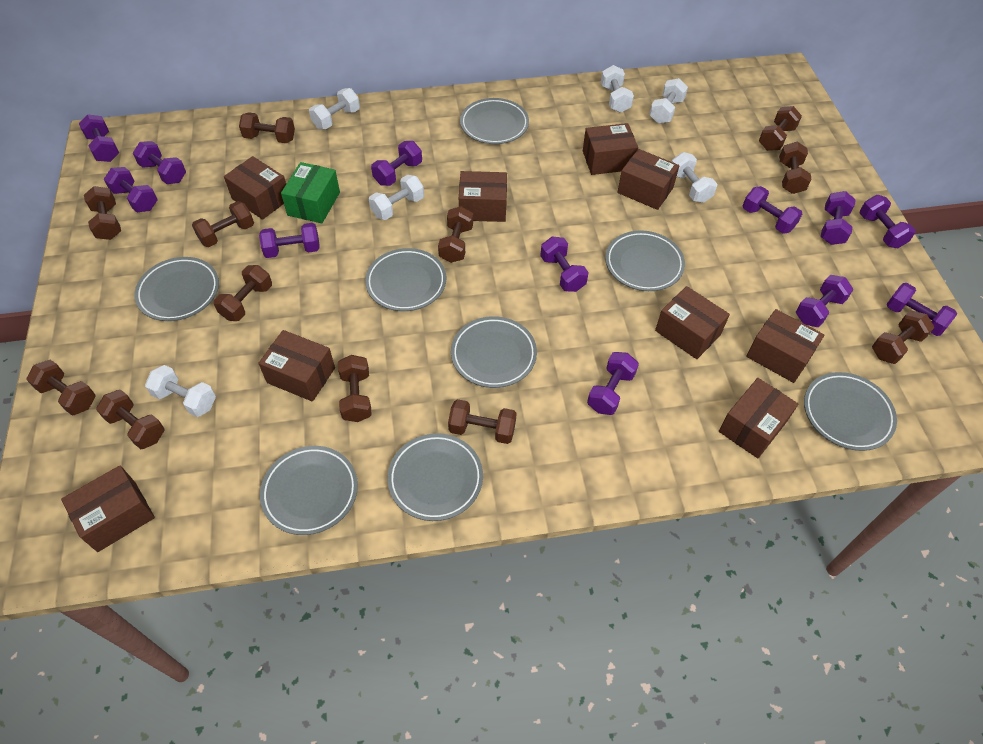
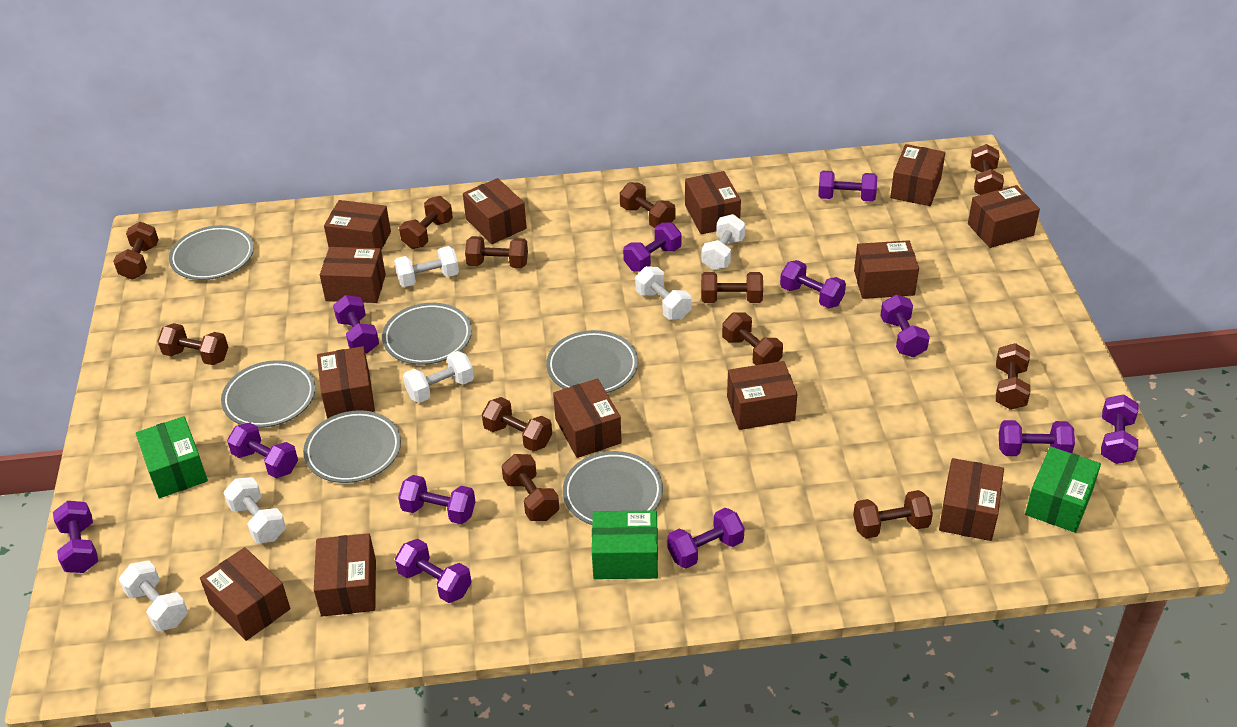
brown box: [61,466,155,552] [224,156,286,220] [258,330,335,402] [459,171,507,222] [583,123,638,175] [617,149,679,210] [655,286,730,359] [719,378,798,458] [746,309,825,383] = 9 -> [200,547,290,641] [314,533,376,617] [317,346,375,419] [320,247,386,303] [324,200,391,250] [463,178,527,244] [553,378,622,458] [685,171,741,234] [727,361,797,430] [854,240,919,299] [890,144,945,206] [939,458,1004,541] [968,185,1040,248] = 13
green box: [281,162,340,223] = 1 -> [136,416,208,498] [592,510,658,579] [1025,446,1101,533] = 3
grey plate: [134,257,219,321] [260,446,358,535] [365,248,446,311] [387,433,483,521] [451,316,537,388] [460,98,529,144] [605,230,685,291] [804,372,897,451] = 8 -> [169,225,254,280] [221,360,315,428] [303,410,401,483] [382,303,472,365] [547,330,638,393] [563,451,663,525] = 6

